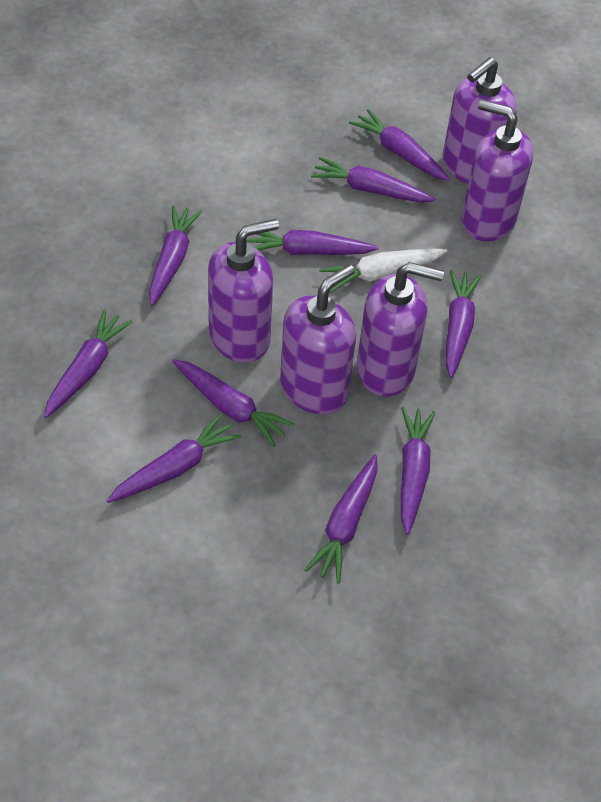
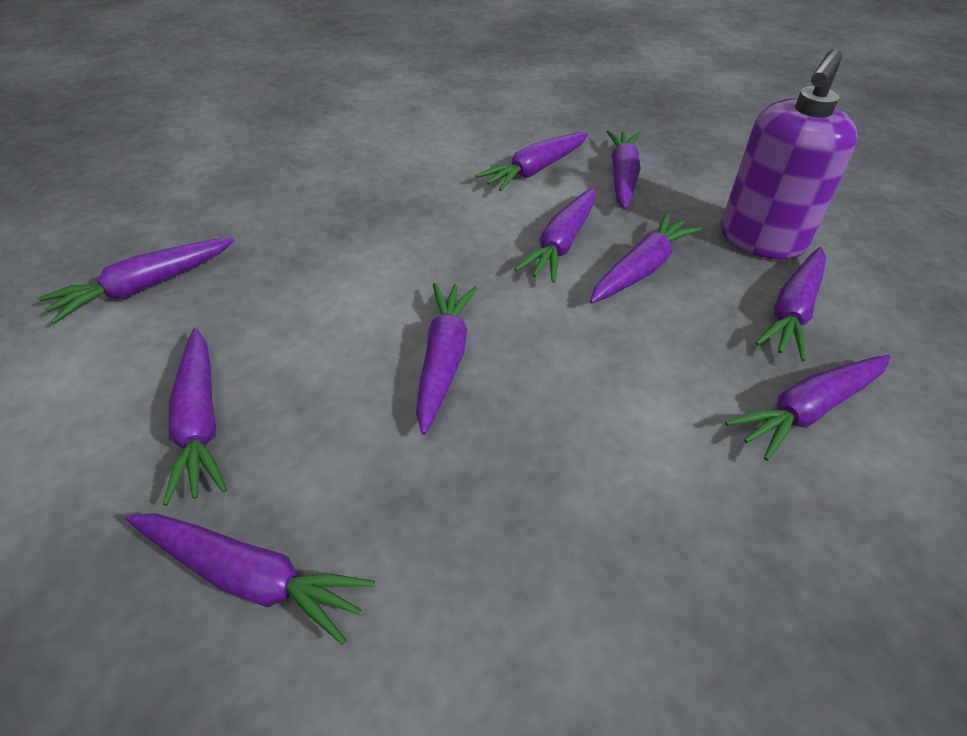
purple soap dispenser: [208,219,279,363] [280,264,356,415] [357,262,444,397] [443,57,517,184] [461,100,533,242] = 5 -> [721,49,858,260] = 1
white carrot: [319,248,447,293] = 1 -> none = 0

